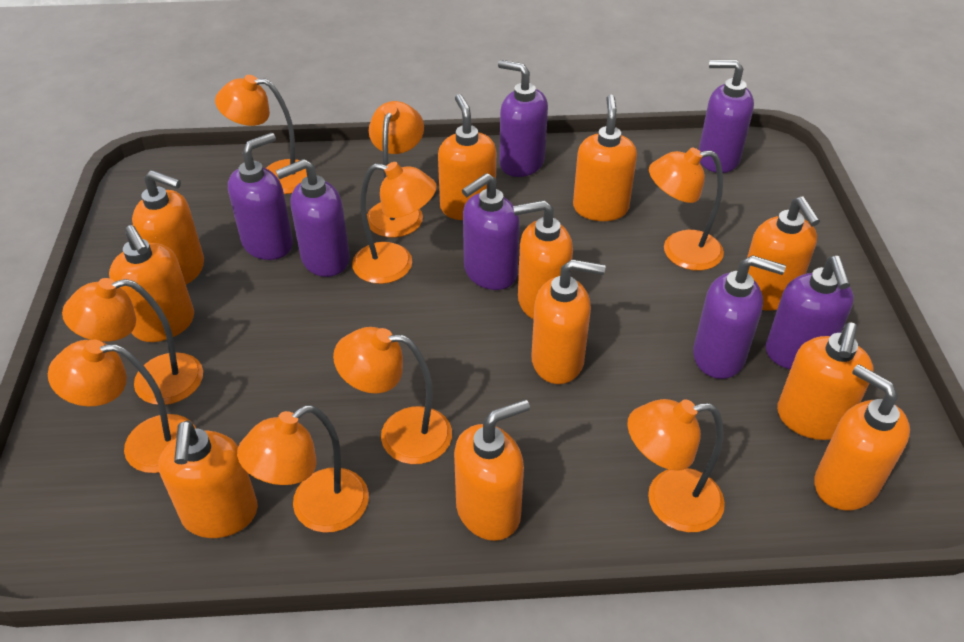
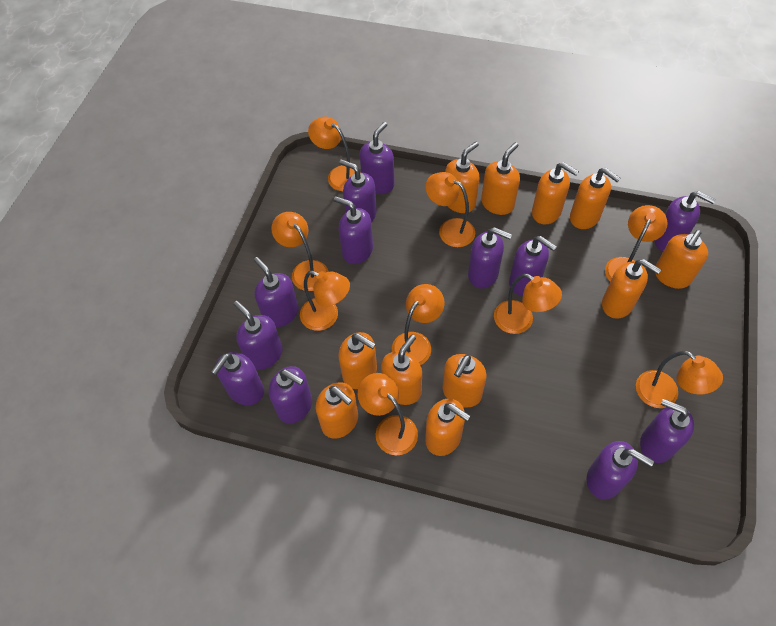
purple soap dispenser: [228,133,293,260] [276,159,350,277] [462,173,520,290] [498,60,548,177] [693,255,786,379] [699,60,754,173] [766,256,854,369] = 7 -> [211,352,264,405] [233,301,283,370] [254,257,299,327] [269,366,312,424] [334,196,373,264] [339,159,377,222] [360,122,395,194] [468,227,512,289] [509,236,557,296] [587,441,654,500] [640,399,694,463] [654,191,716,252] = 12

